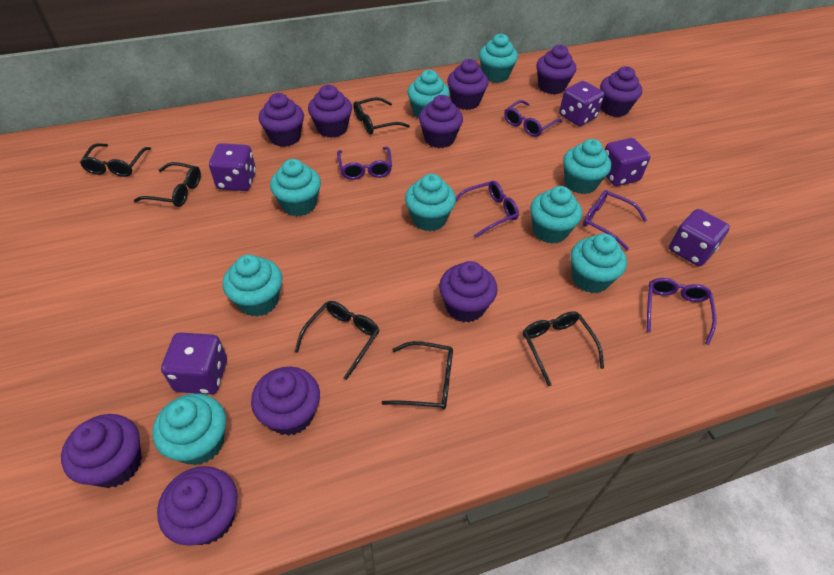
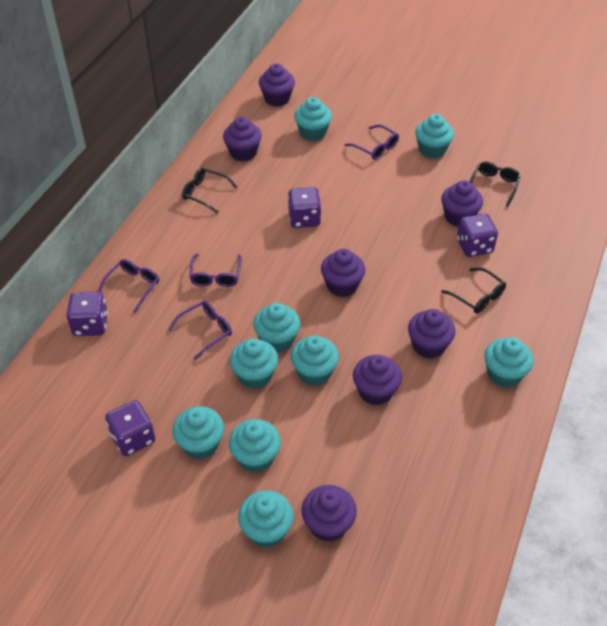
black glasses: [80,143,151,177] [134,162,201,207] [294,301,380,380] [353,97,410,135] [382,341,453,410] [523,311,604,386] = 6 -> [182,168,238,214] [441,268,506,313] [470,161,521,207] = 3
purple cupcake: [61,414,142,488] [157,466,238,546] [251,367,320,436] [259,93,304,147] [308,85,352,138] [419,95,463,148] [439,261,497,323] [447,59,488,110] [536,45,576,95] [600,66,642,117] = 10 -> [223,117,262,161] [259,64,295,107] [301,485,357,542] [321,249,365,297] [353,355,402,406] [408,309,455,359] [441,180,483,227] = 7
purple dice: [161,332,227,394] [209,143,256,191] [559,81,604,126] [605,138,650,186] [669,209,730,266] = 5 -> [67,292,108,336] [105,400,155,456] [288,187,321,228] [457,213,498,257] = 4
purple glasses: [337,147,392,180] [456,181,519,238] [504,100,562,137] [583,190,647,250] [647,278,717,345] = 5 -> [99,259,159,313] [168,301,232,360] [189,254,242,287] [344,125,399,160] = 4

